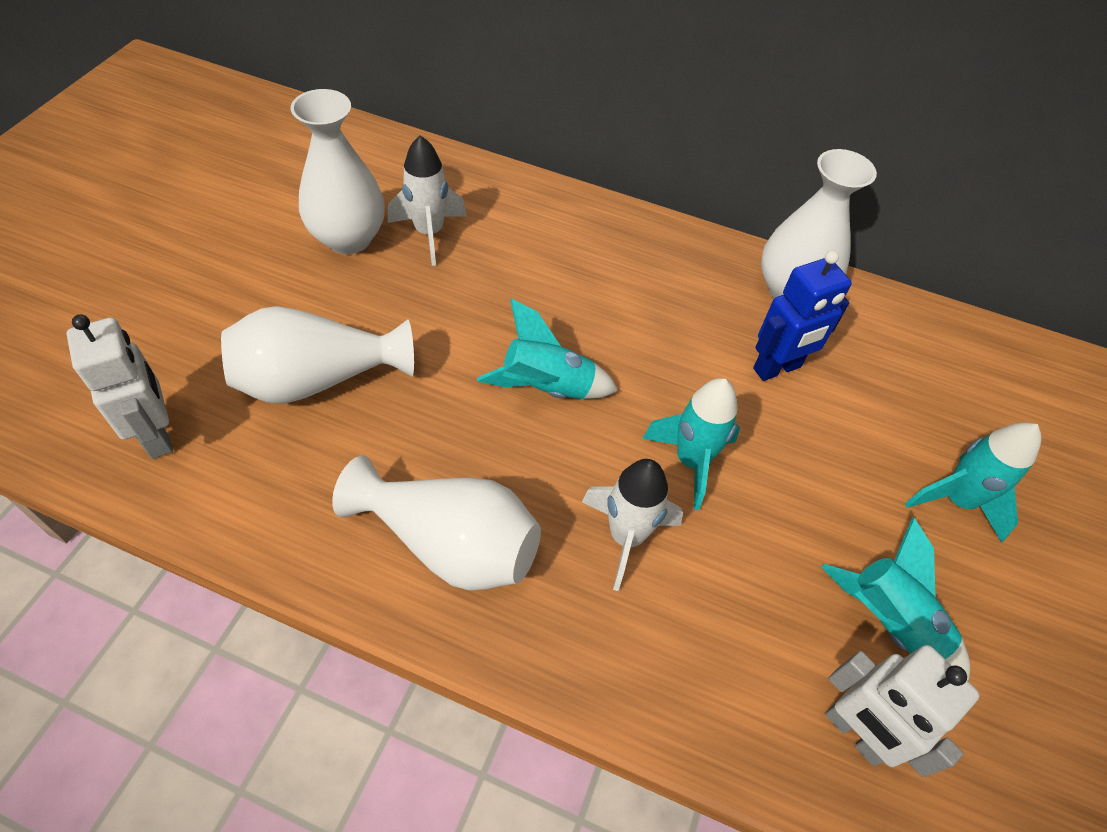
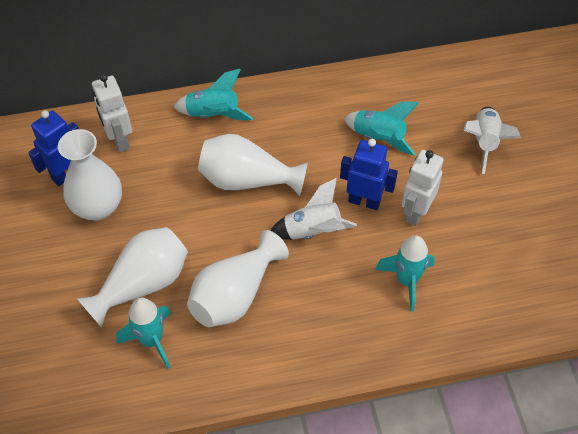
blue robot: [753,250,852,381] = 1 -> [28,110,79,186] [340,139,398,210] = 2

